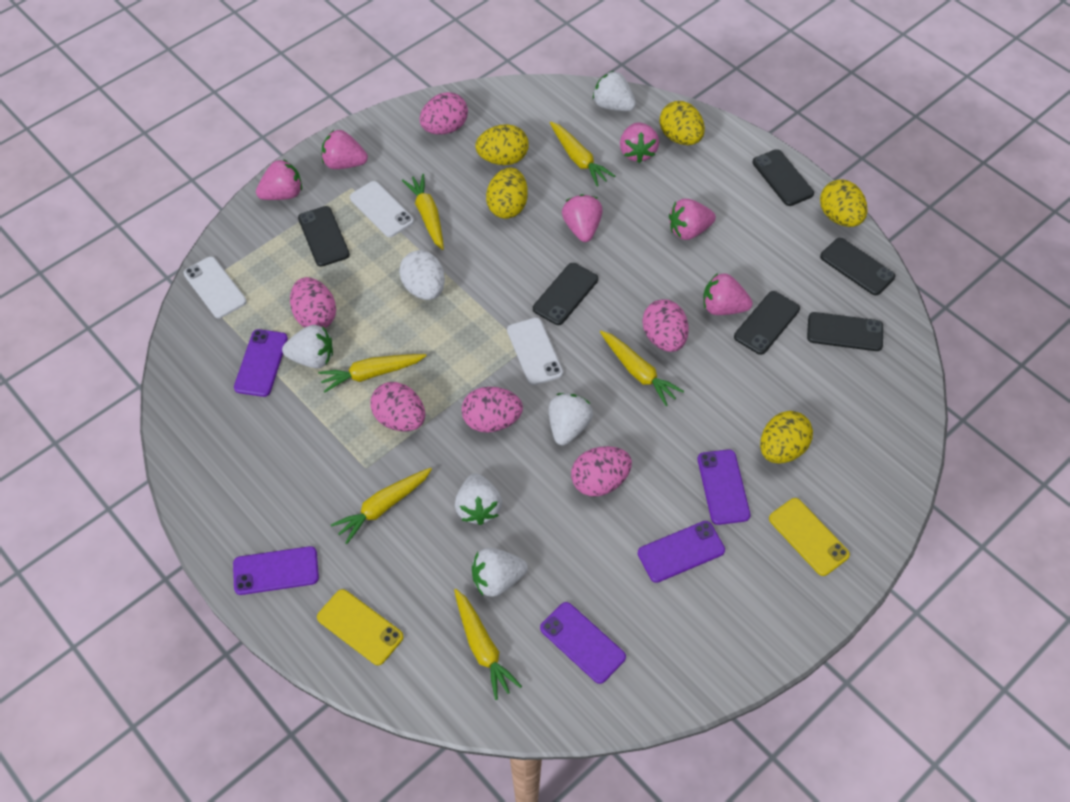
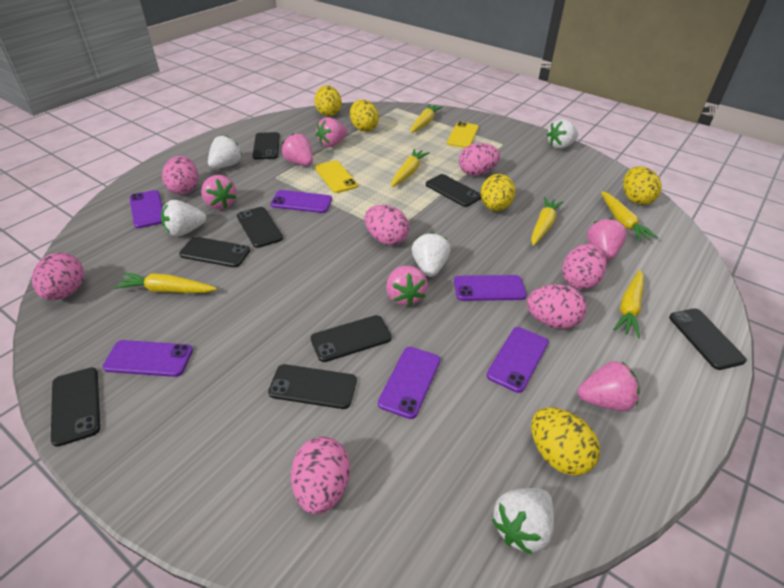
black phone: [298,206,350,267] [533,263,598,325] [734,291,800,355] [753,149,814,206] [807,312,883,351] [820,238,895,295] = 6 -> [51,367,100,447] [179,237,250,267] [237,207,283,248] [253,132,280,159] [268,364,357,409] [310,315,392,362] [426,174,481,207] [669,309,747,370] = 8
pink egg: [290,277,336,328] [371,382,425,432] [420,92,468,135] [462,387,523,433] [571,446,632,497] [642,299,689,352] = 6 -> [32,253,84,300] [162,156,198,194] [291,437,350,514] [364,205,410,245] [459,143,500,176] [527,284,587,329] [562,244,607,290] = 7
purple phone: [233,546,319,595] [234,329,288,397] [540,602,626,684] [638,521,725,583] [698,450,751,525] = 5 -> [103,340,193,377] [130,190,163,228] [270,190,332,213] [378,347,441,419] [454,275,526,301] [486,327,549,393] = 6
white egg: [399,250,445,300] = 1 -> none = 0
white phone: [184,257,247,318] [350,181,414,237] [507,318,563,385] = 3 -> none = 0

